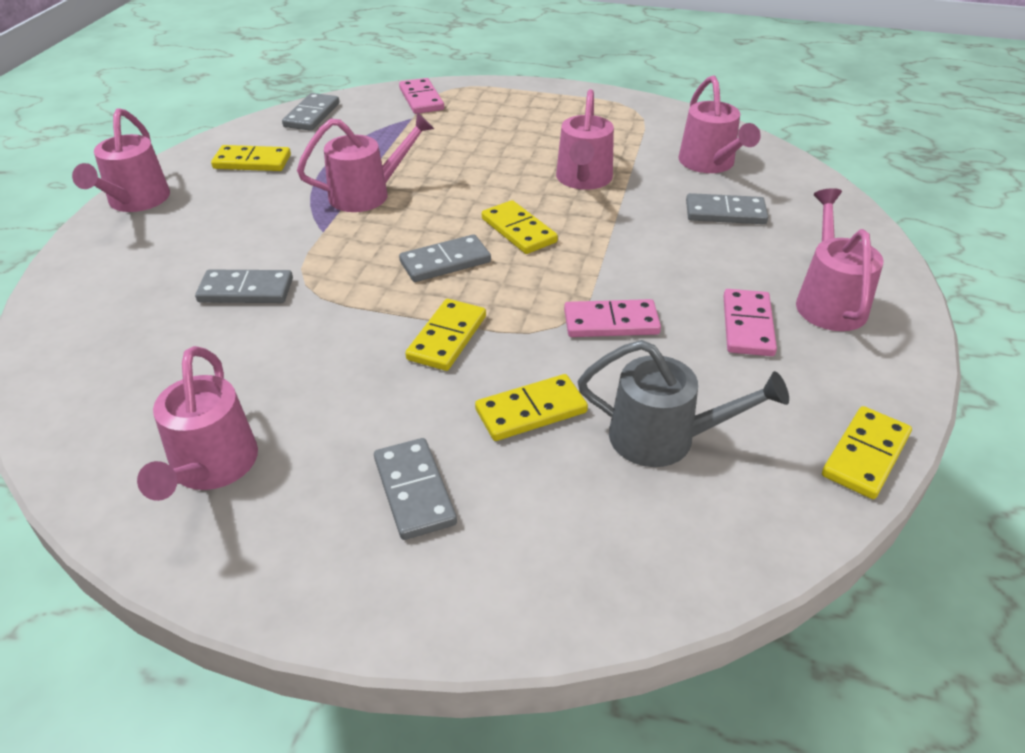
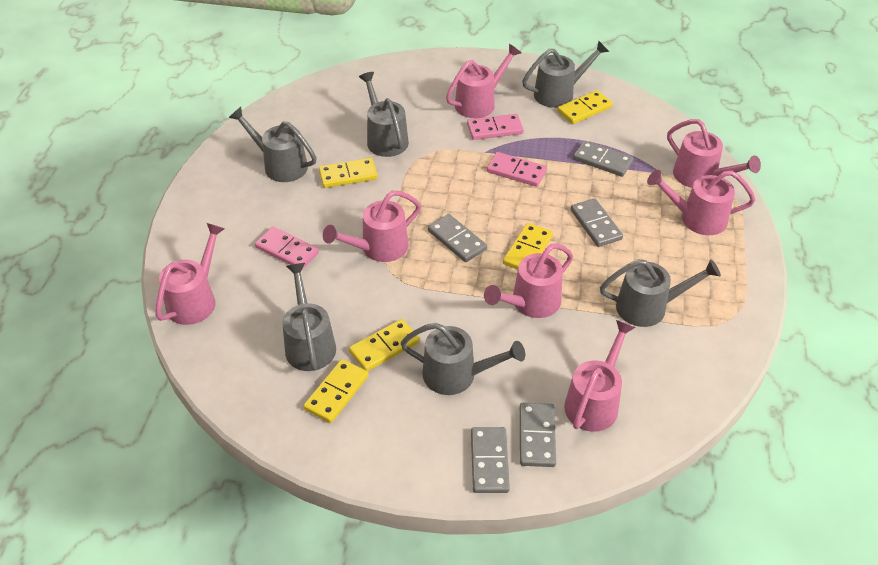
grey watering can: [578,340,789,467] = 1 -> [229,107,317,182] [283,263,336,371] [359,72,409,157] [401,323,525,395] [522,41,609,108] [600,259,721,327] = 6
pink watering can: [72,108,170,212] [137,346,258,501] [297,112,434,212] [556,89,614,190] [679,75,761,173] [796,188,884,331] = 6 -> [155,223,225,325] [323,191,421,262] [446,44,521,118] [484,244,573,318] [564,320,635,432] [647,170,755,235] [667,119,761,188] = 7

